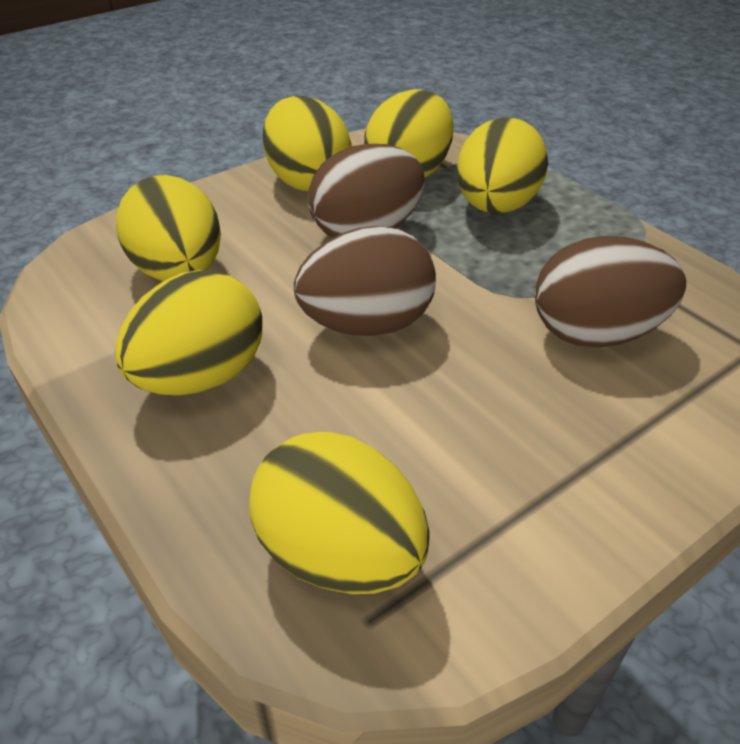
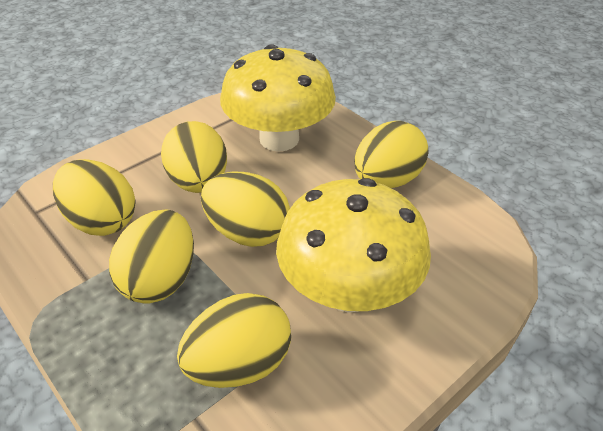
brown egg: [294,226,436,336] [308,144,425,238] [535,236,686,347] = 3 -> none = 0
yellow mushroom: none = 0 -> [220,44,336,152] [276,178,431,313] = 2

